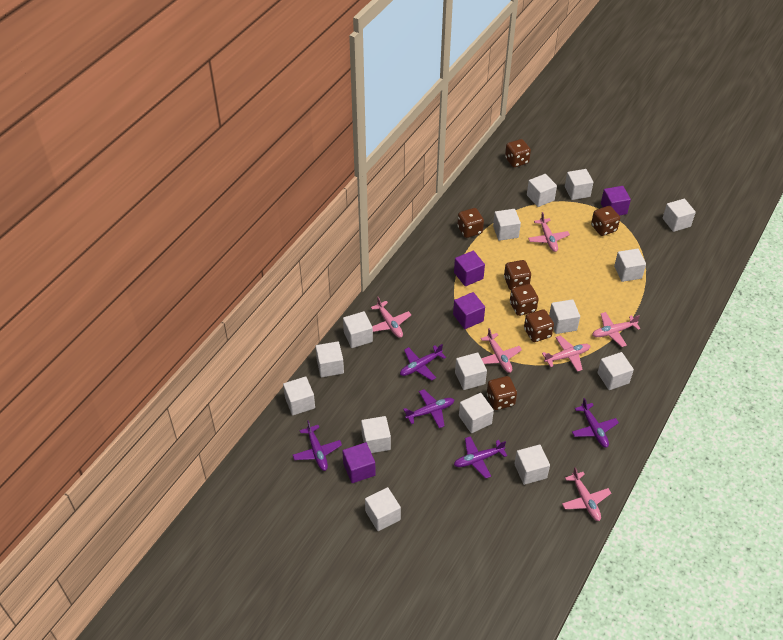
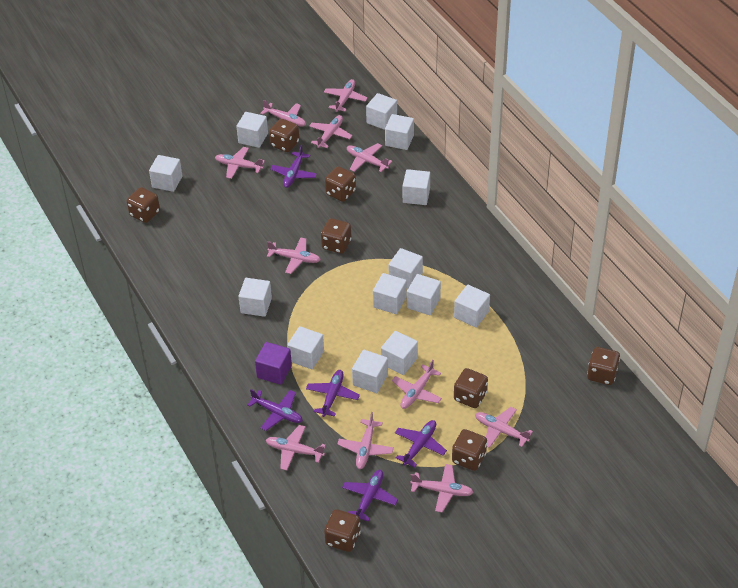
brown dice: [457,208,484,238] [487,376,517,410] [504,260,531,290] [505,139,531,167] [510,284,539,316] [524,309,554,342] [591,206,620,236] = 7 -> [127,187,160,223] [269,119,299,152] [321,219,351,254] [324,509,361,552] [325,166,356,202] [452,429,487,471] [454,368,488,408] [587,347,620,385] = 8
pink plane: [371,297,411,338] [481,328,522,373] [528,212,570,252] [542,335,590,372] [562,467,611,521] [592,312,641,347] = 6 -> [215,147,265,179] [260,100,306,126] [266,425,326,471] [267,237,321,274] [309,115,352,148] [324,79,367,112] [337,412,394,469] [347,143,392,172] [392,360,442,409] [410,464,474,512] [475,407,533,448] = 11
purple cube: [342,442,376,483] [453,292,485,329] [454,251,485,286] [601,186,631,216] = 4 -> [255,342,292,385] = 1
white cube: [283,376,315,415] [315,341,344,377] [343,311,373,348] [361,416,391,453] [365,487,401,531] [455,352,487,390] [459,393,494,433] [493,209,521,241] [514,444,550,485] [527,174,557,207] [549,299,580,334] [565,169,593,200] [597,352,634,390] [614,249,646,282] [663,199,696,232] = 15 -> [149,155,183,192] [236,112,268,148] [238,278,272,317] [287,326,324,369] [352,350,388,393] [366,93,397,130] [373,273,407,314] [381,331,418,375] [385,114,414,150] [389,248,423,289] [403,169,430,205] [407,274,441,315] [454,285,490,328] = 13

